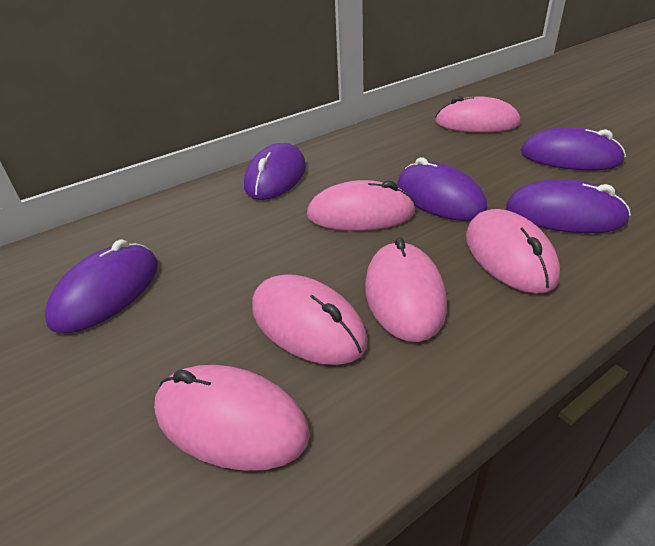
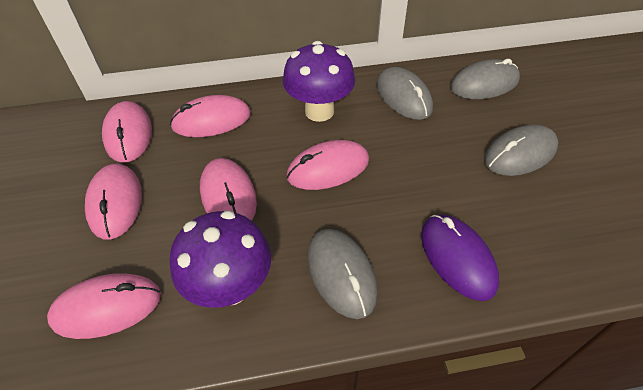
grey mouse: none = 0 -> [307,229,378,319] [376,67,433,120] [450,59,520,99] [484,125,558,176] = 4
purple mouse: [45,239,158,333] [244,143,306,200] [397,157,487,221] [506,179,631,233] [521,127,626,170] = 5 -> [421,215,499,301] = 1
purple mushroom: none = 0 -> [170,211,271,308] [283,41,355,122] = 2

